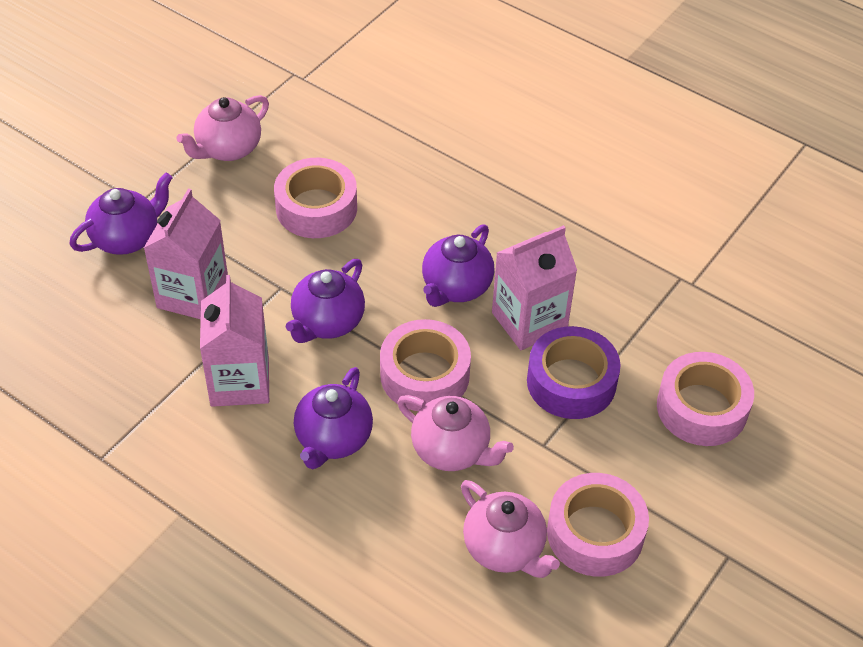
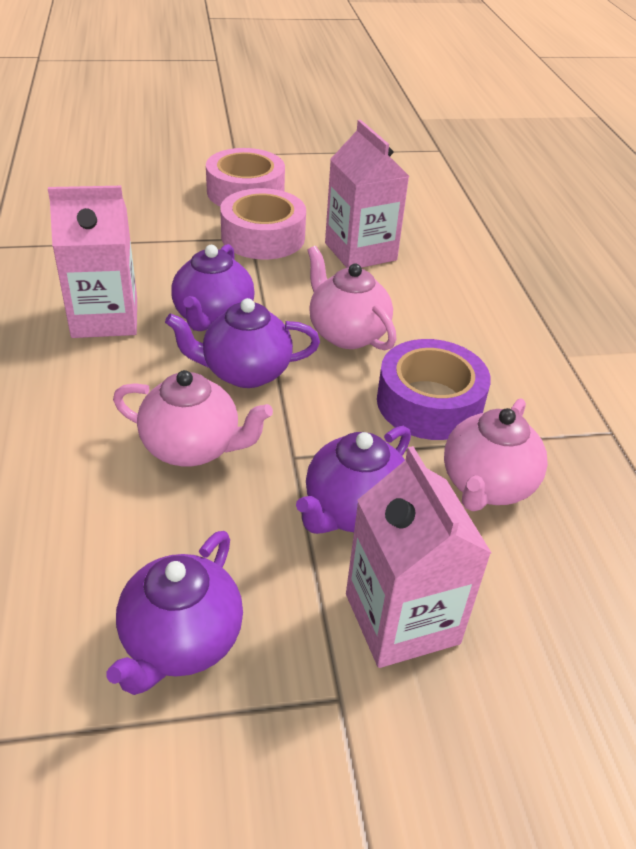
pink tape: [274,158,357,238] [380,319,471,411] [547,473,649,577] [657,352,754,446] = 4 -> [206,148,285,206] [220,188,306,259] = 2

